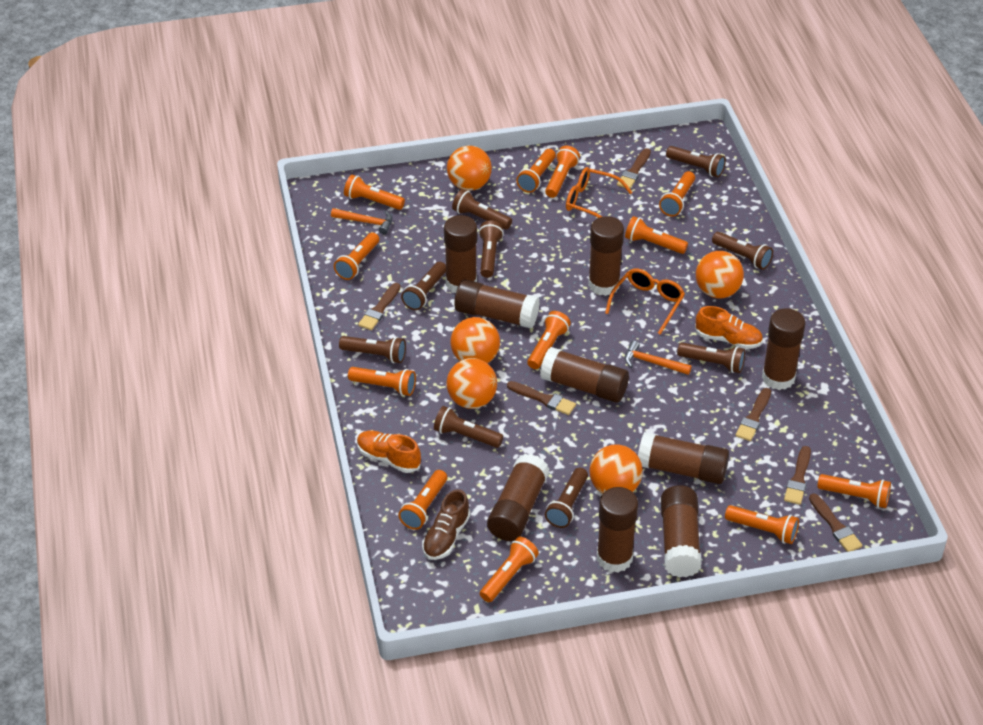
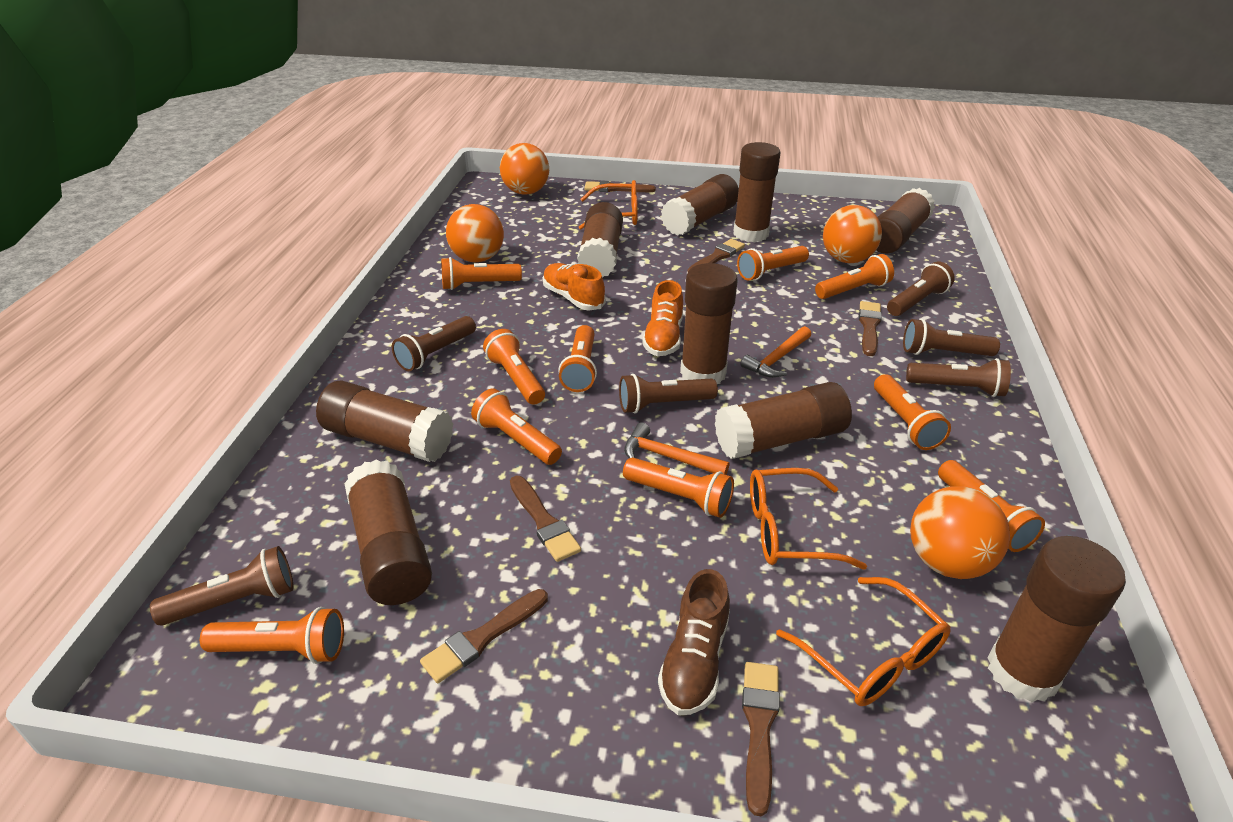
brown flashlight: [339,336,406,363] [401,262,446,310] [434,406,503,448] [452,189,512,230] [478,220,504,278] [545,468,588,528] [666,146,726,177] [677,343,745,373] [712,232,773,270] = 9 -> [150,546,294,626] [392,316,476,371] [619,374,718,414] [887,261,955,316] [903,319,1000,356] [906,358,1011,397] = 6
orange ball: [447,146,492,191] [447,358,497,409] [450,317,500,363] [589,444,643,494] [696,251,744,298] = 5 -> [446,204,504,262] [500,143,549,195] [823,205,882,263] [910,486,1010,579] = 4
orange flashlight: [334,232,379,280] [344,175,405,210] [348,367,416,396] [398,470,447,530] [480,537,539,602] [516,149,556,193] [527,311,571,369] [545,146,580,198] [625,216,688,254] [659,171,695,216] [725,505,799,544] [817,474,891,508] = 12 -> [200,607,344,664] [441,257,522,290] [471,389,562,465] [483,329,545,405] [558,325,597,392] [623,458,734,518] [737,246,809,281] [815,254,894,299] [874,374,951,450] [938,460,1045,552] = 10
orange glasses: [566,167,632,218] [605,268,685,335] = 2 -> [579,180,638,229] [750,468,867,570] [776,577,951,706] = 3

